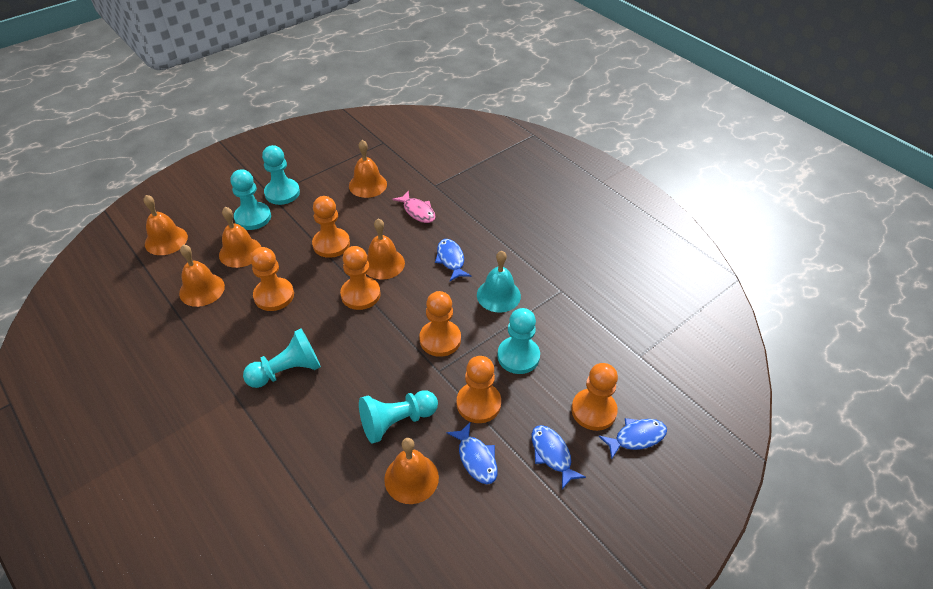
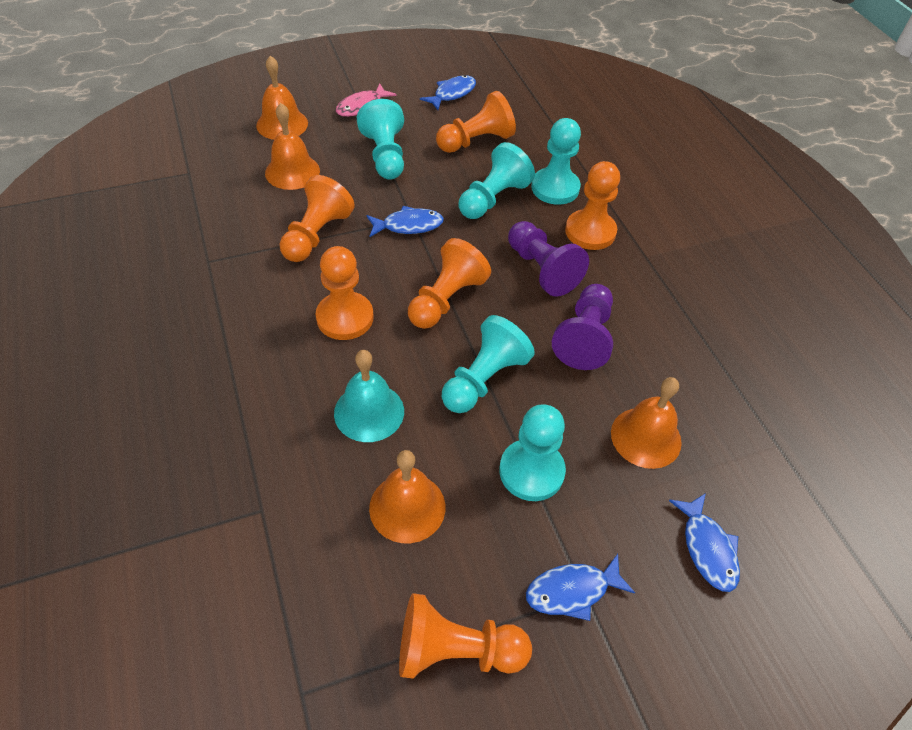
orange bell: [143,195,188,255] [179,245,225,307] [219,207,261,268] [349,140,387,198] [366,218,405,280] [384,438,439,504] = 6 -> [256,56,308,140] [265,103,320,190] [369,450,445,543] [611,377,682,469] = 4
purple pawn: none = 0 -> [508,221,589,296] [552,284,613,370] = 2

